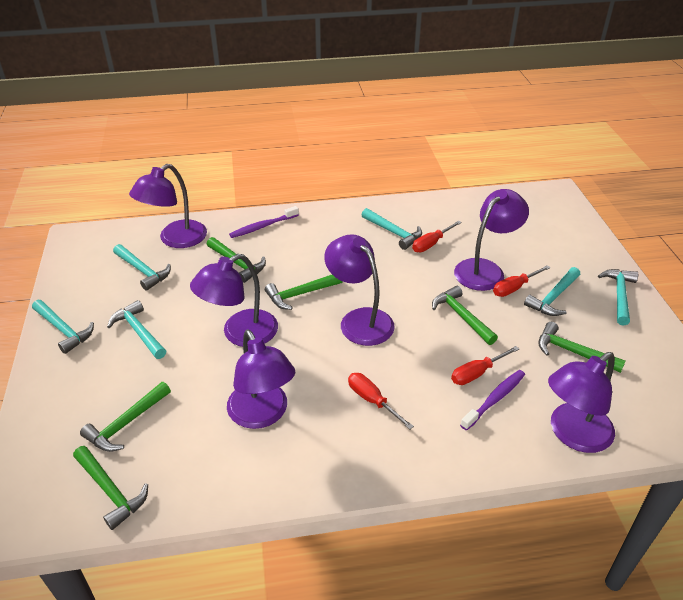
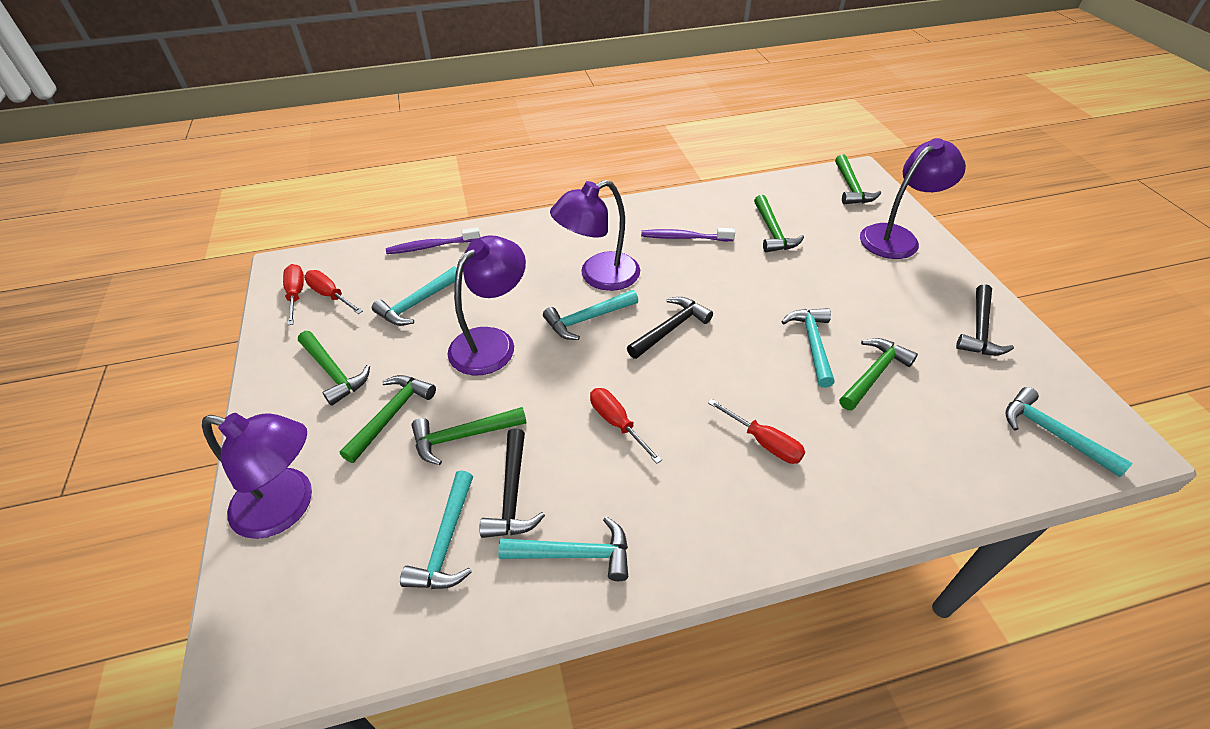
black hammer: none = 0 -> [480,428,545,538] [627,297,713,359] [956,284,1014,356] = 3
purple lamp: [129,164,207,248] [190,254,278,347] [227,329,295,429] [324,234,395,346] [454,189,529,291] [548,352,615,453] = 6 -> [202,413,312,539] [447,235,526,376] [550,180,640,291] [860,138,966,259] = 4

